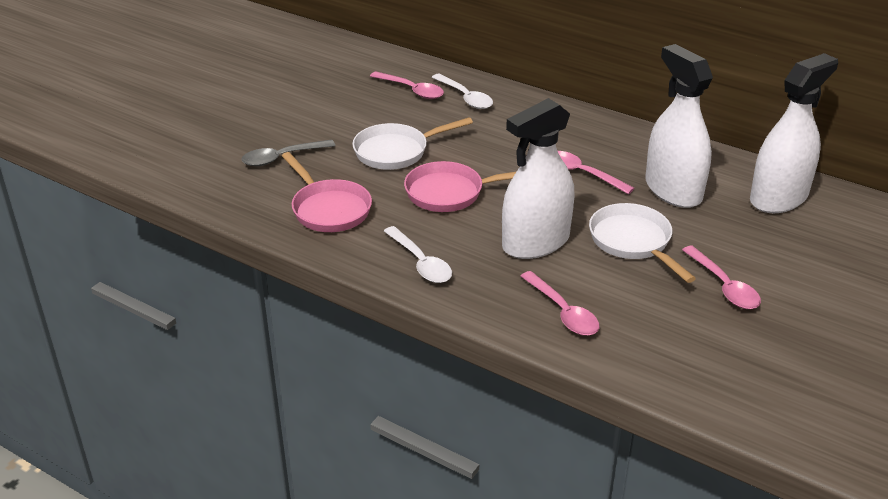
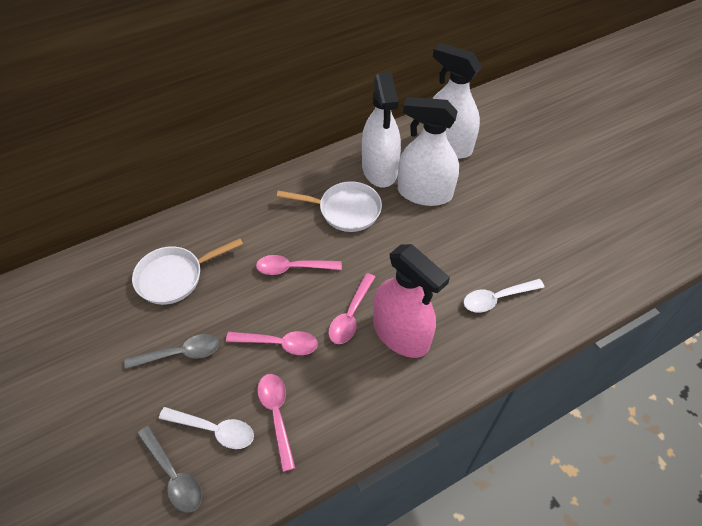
grey spoon: [241,140,335,166] = 1 -> [125,334,219,369] [137,426,202,513] = 2
pink pan: [282,152,372,232] [404,161,516,212] = 2 -> none = 0
pink spray bottle: none = 0 -> [373,244,450,358] = 1

